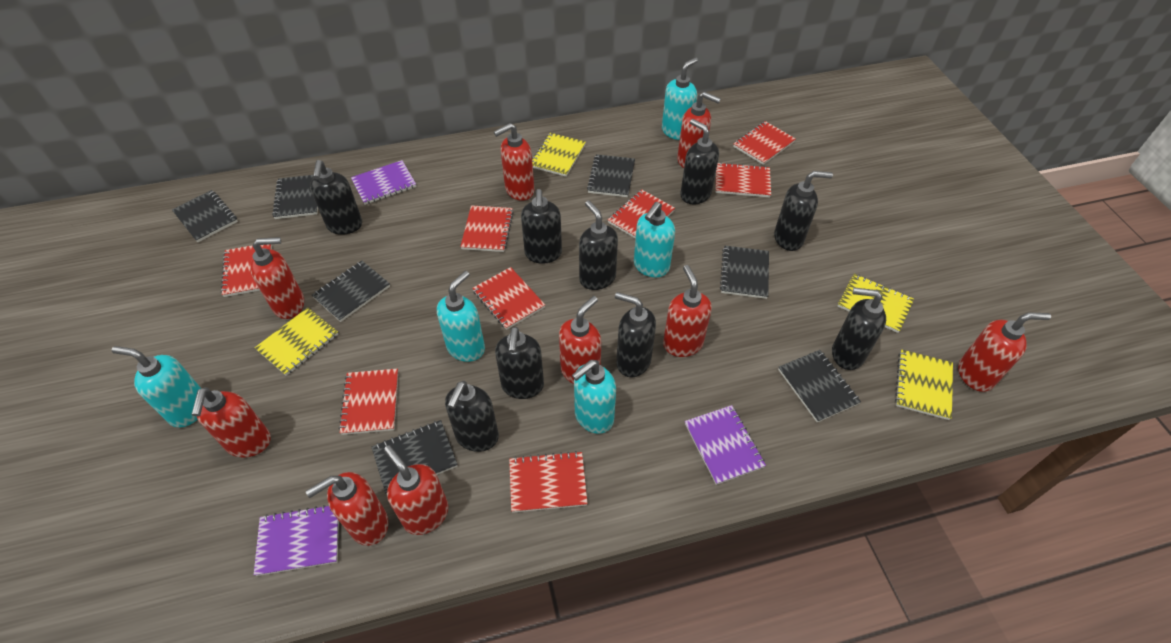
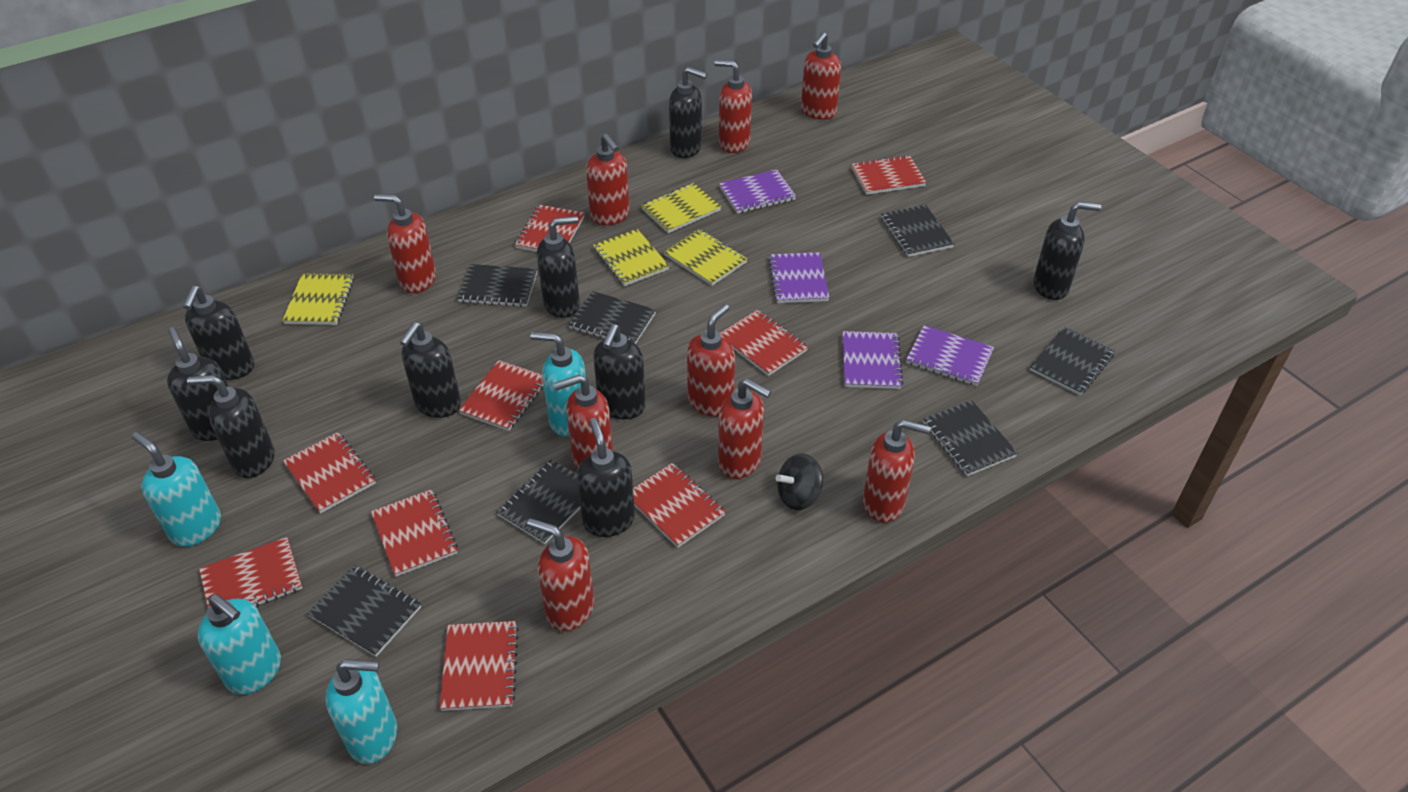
black spinning top: none = 0 -> [776,453,823,510] = 1
purple notebook: [254,505,339,576] [351,160,416,205] [685,405,766,485] = 3 -> [719,169,796,214] [768,252,829,303] [843,331,903,389] [906,325,994,386] = 4
red notebook: [221,244,272,297] [339,369,398,435] [460,205,514,252] [472,267,545,330] [509,451,588,513] [608,190,675,239] [715,162,771,198] [733,121,796,165] = 8 -> [199,537,302,608] [283,432,376,514] [371,489,458,577] [439,621,519,711] [458,360,543,431] [515,205,585,252] [633,463,726,548] [720,310,808,376] [851,155,926,195] = 9
turquoise soap dispenser: [111,346,202,428] [437,271,485,362] [572,360,616,434] [634,202,675,277] [662,57,698,140] = 5 -> [132,432,221,547] [198,594,281,695] [326,659,397,764] [531,332,586,436] = 4

